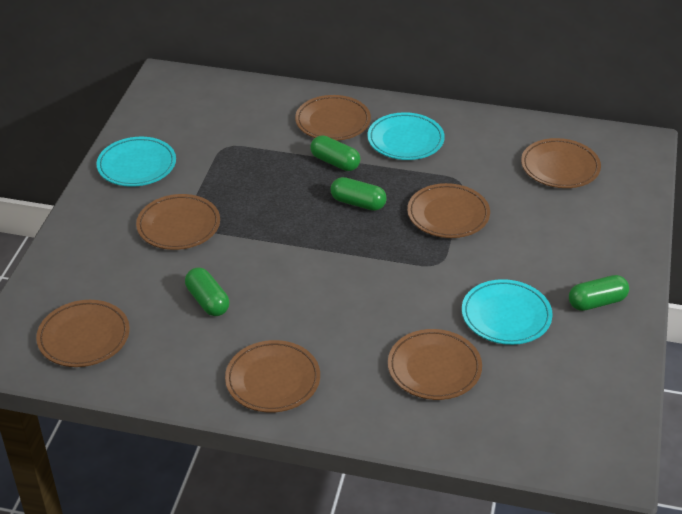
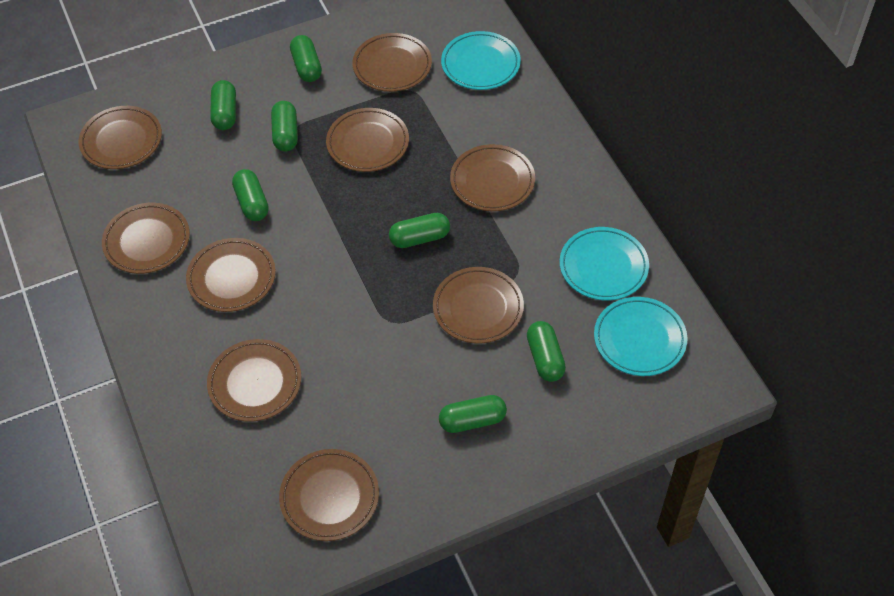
brown plate: [36,300,130,367] [136,194,220,250] [225,340,320,413] [295,95,371,141] [388,329,482,400] [407,183,490,238] [521,138,601,188] = 7 -> [79,106,162,169] [102,203,190,274] [186,238,276,312] [207,339,301,422] [279,449,379,541] [326,108,409,172] [352,33,432,92] [433,267,524,344] [450,144,535,211] = 9
green capsule: [185,267,229,316] [310,135,361,171] [331,177,387,211] [569,275,629,311] = 4 -> [210,80,236,130] [232,169,269,221] [271,101,298,151] [290,35,322,82] [389,213,450,248] [439,395,507,433] [527,321,566,382] = 7

